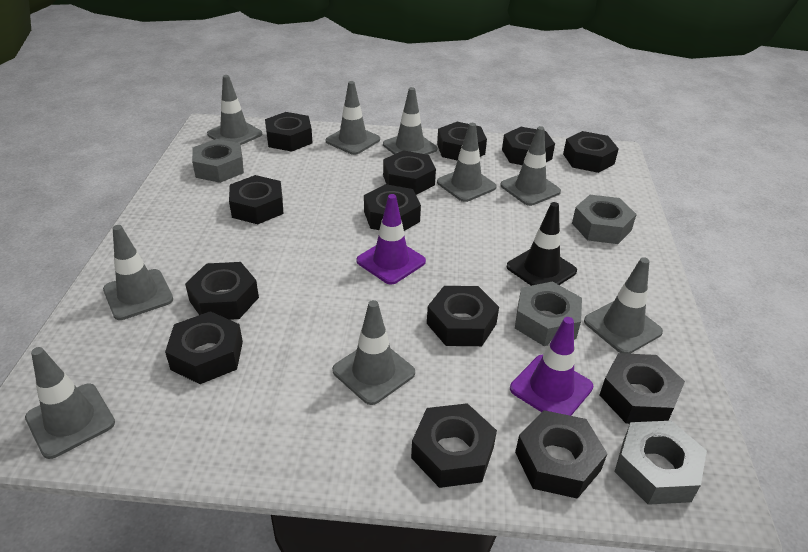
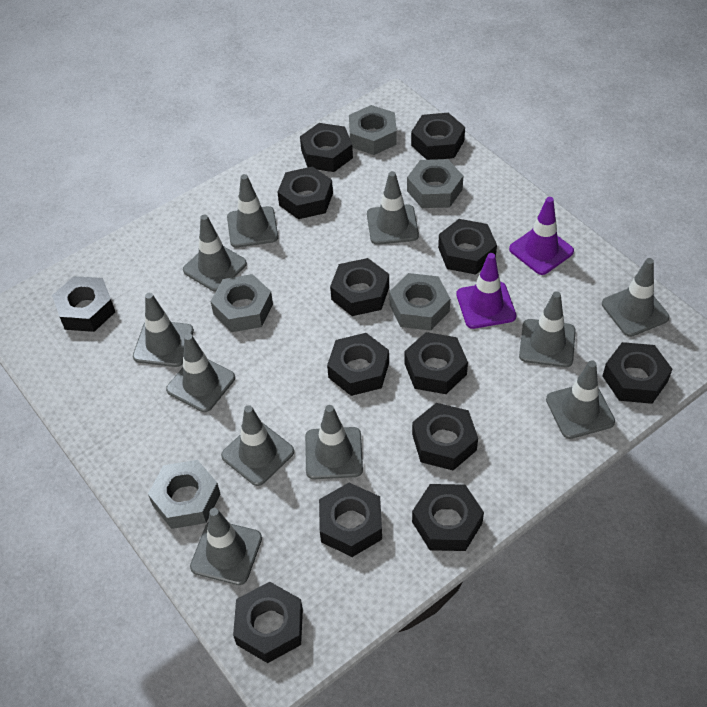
black traffic cone: [507,202,577,286] = 1 -> none = 0
grey nut: [192,139,244,183] [515,282,582,346] [572,195,637,244] [614,421,707,505] = 4 -> [148,460,220,529] [210,274,273,332] [349,105,397,155] [389,273,450,330] [407,159,463,208] = 5
grey traffic cone: [25,347,115,459] [103,225,173,320] [207,75,262,145] [325,81,380,155] [332,300,415,405] [383,87,437,155] [437,123,497,202] [500,126,561,206] [584,257,663,354] = 9 -> [133,293,194,367] [166,334,235,412] [183,215,247,292] [190,508,262,585] [221,405,294,486] [227,174,278,248] [305,405,363,479] [367,171,419,245] [519,291,576,367] [546,360,615,439] [602,258,669,337] = 11

